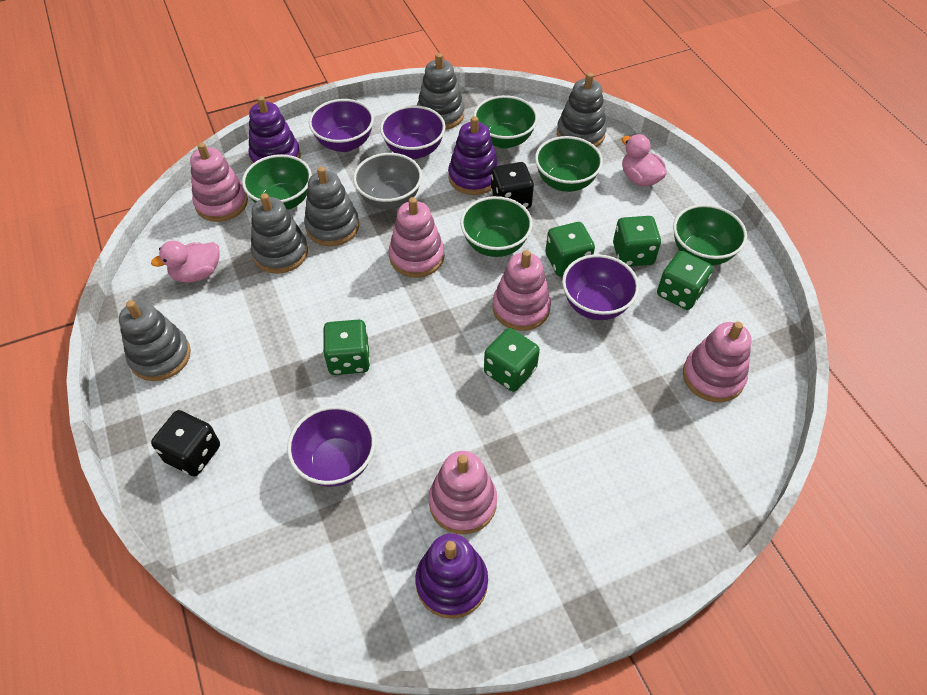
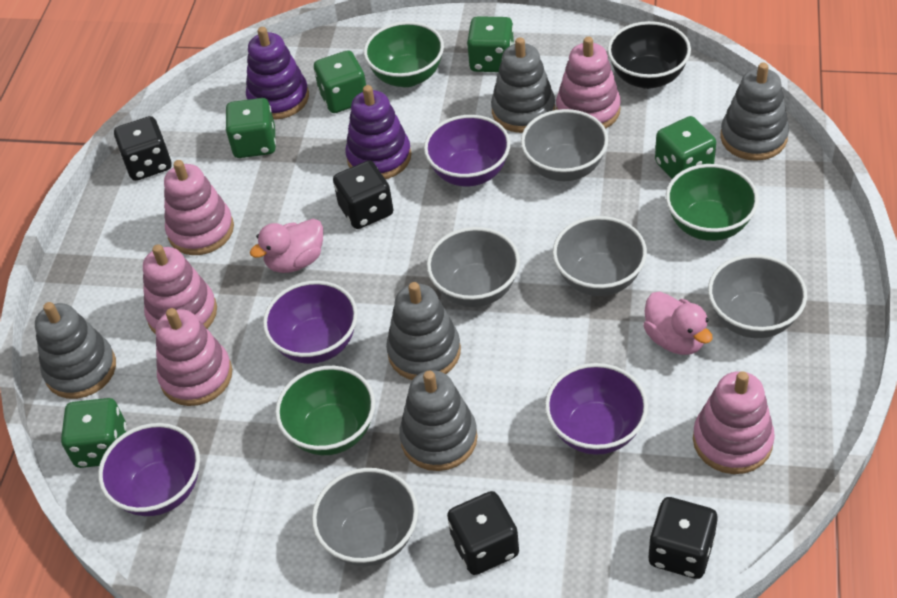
black bowl: none = 0 -> [607,21,691,89] = 1
black dice: [151,410,220,477] [491,162,534,209] = 2 -> [114,116,172,181] [333,161,393,229] [447,491,519,575] [648,497,718,579] = 4
green bowl: [242,154,312,210] [460,196,533,257] [473,95,538,149] [535,136,603,192] [673,204,747,266] = 5 -> [275,366,375,455] [364,22,444,87] [666,164,759,241] = 3
grey bowl: [353,153,422,210] = 1 -> [312,468,418,566] [427,227,520,307] [521,109,608,181] [553,216,647,296] [708,254,807,338] = 5
purple stacking toy: [249,96,301,164] [415,533,488,619] [448,116,499,195] = 3 -> [246,27,309,120] [345,85,411,179] = 2

